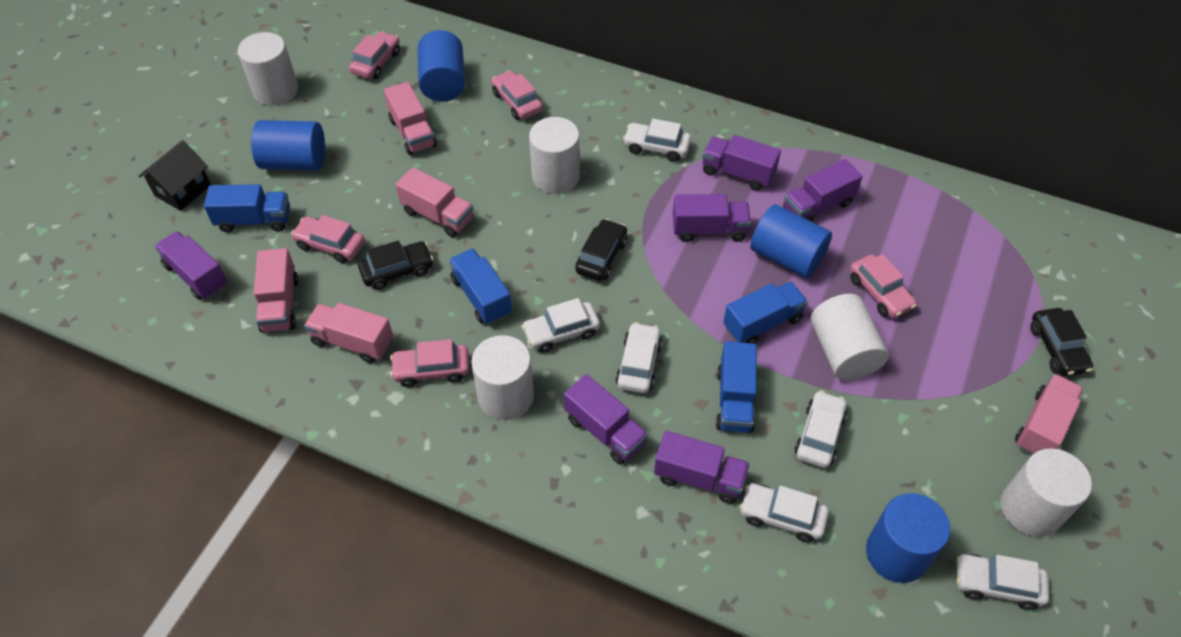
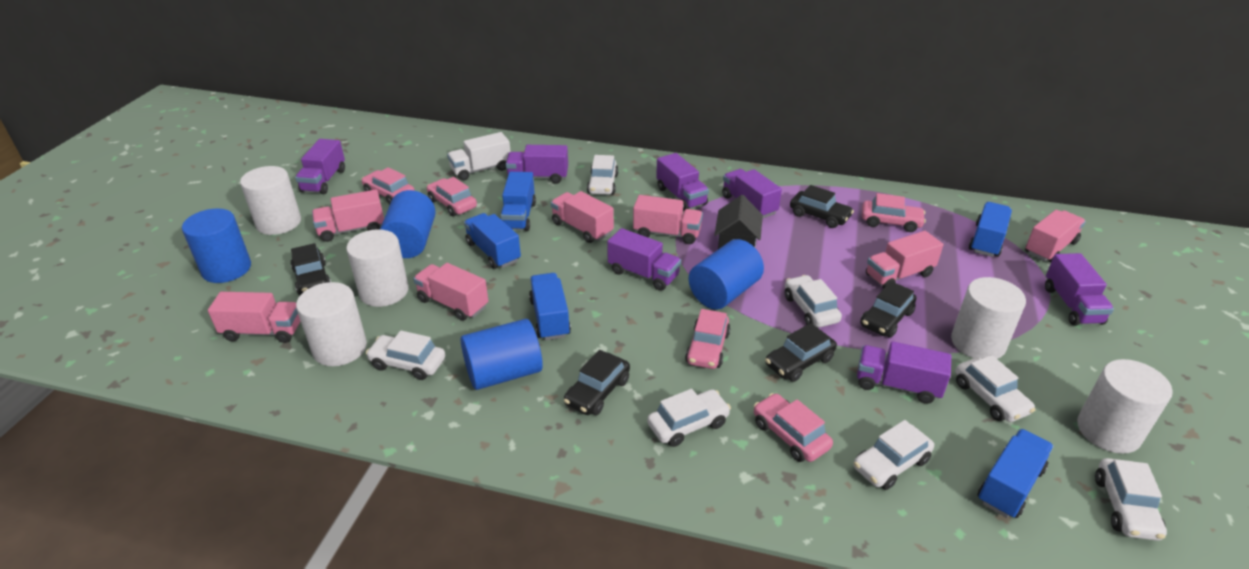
black car: [358,241,434,290] [575,219,627,281] [1030,308,1093,376] = 3 -> [290,243,331,295] [564,350,630,415] [765,323,837,382] [790,185,854,228] [860,281,916,338] = 5
blue truck: [204,184,290,232] [449,249,512,325] [716,341,757,433] [723,282,808,344] = 4 -> [464,213,521,269] [500,172,536,231] [529,273,571,340] [969,202,1012,257] [977,429,1054,518] = 5
pink truck: [254,248,299,333] [304,303,393,363] [384,82,437,155] [396,167,473,237] [1015,374,1083,455] = 5 -> [208,292,301,343] [312,190,384,242] [413,263,488,321] [551,191,614,243] [633,195,703,244] [866,231,944,289] [1025,210,1086,263] = 7
purple truck: [154,231,228,300] [564,374,648,465] [654,431,750,504] [673,194,751,242] [702,135,781,191] [783,159,863,222] = 6 -> [295,139,345,194] [506,145,568,184] [607,228,681,291] [656,153,709,211] [722,169,782,219] [857,341,951,404] [1045,253,1114,326] = 7
white car: [521,298,600,353] [615,322,662,394] [623,119,691,162] [740,483,829,543] [794,390,847,468] [956,554,1049,610] = 6 -> [366,331,445,380] [587,155,618,195] [647,389,731,447] [785,275,842,327] [853,420,934,490] [955,355,1035,422] [1095,458,1167,541] = 7
white truck: none = 0 -> [447,132,511,180] = 1

